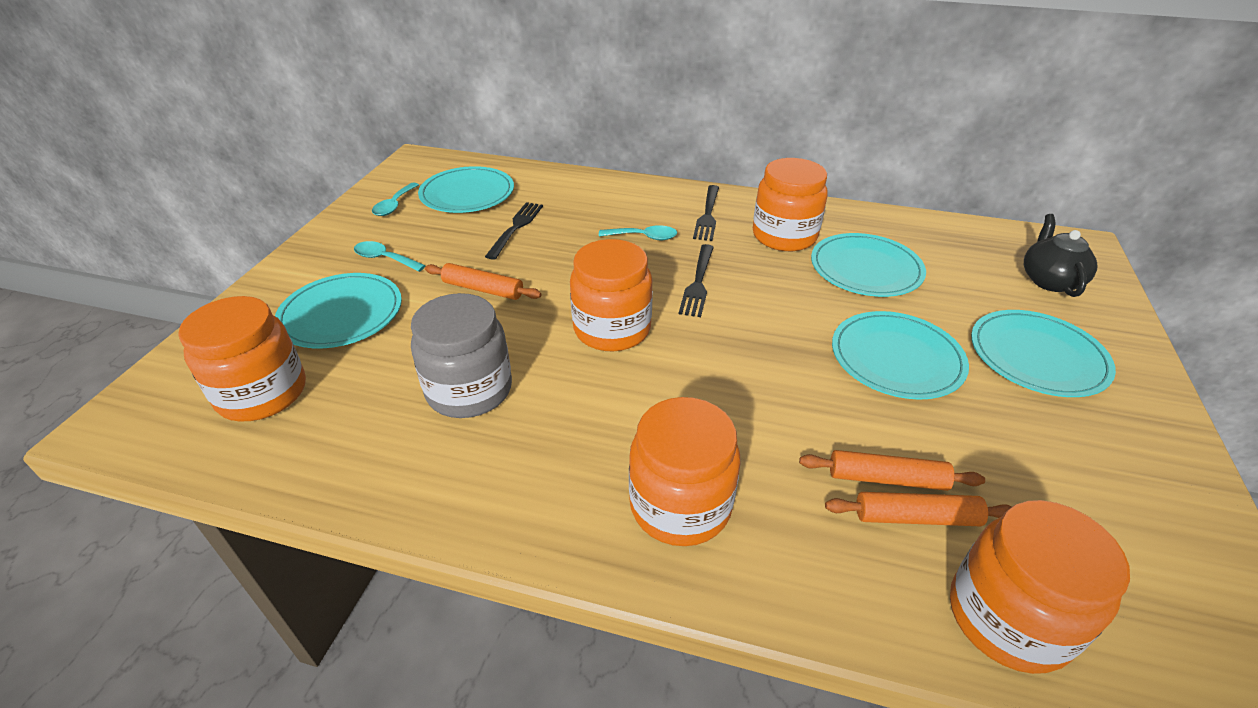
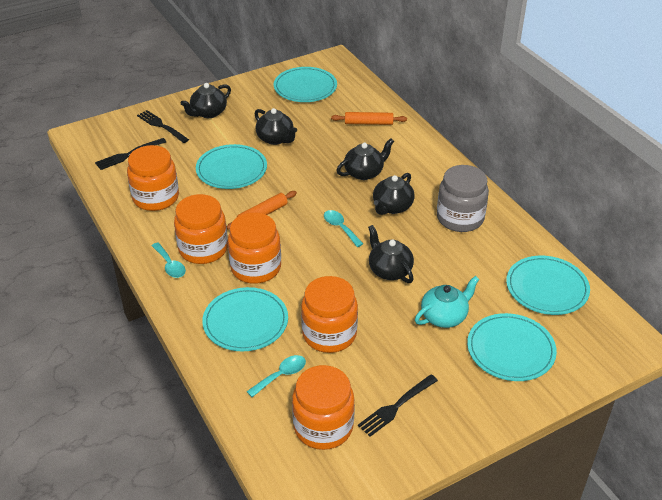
black teapot: [1024,214,1098,297] = 1 -> [181,83,231,118] [255,108,297,145] [336,139,394,180] [368,225,414,283] [373,173,415,215] = 5
orange rolling pin: [425,263,542,300] [799,450,985,491] [825,492,1012,527] = 3 -> [227,191,297,230] [331,112,407,125] = 2
turquoise teapot: none = 0 -> [415,276,480,328] = 1

